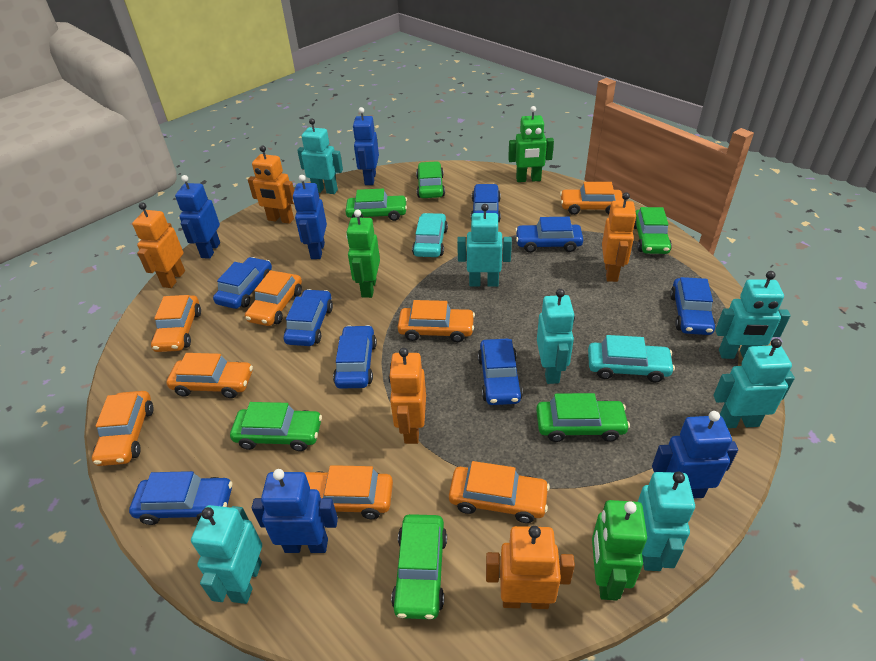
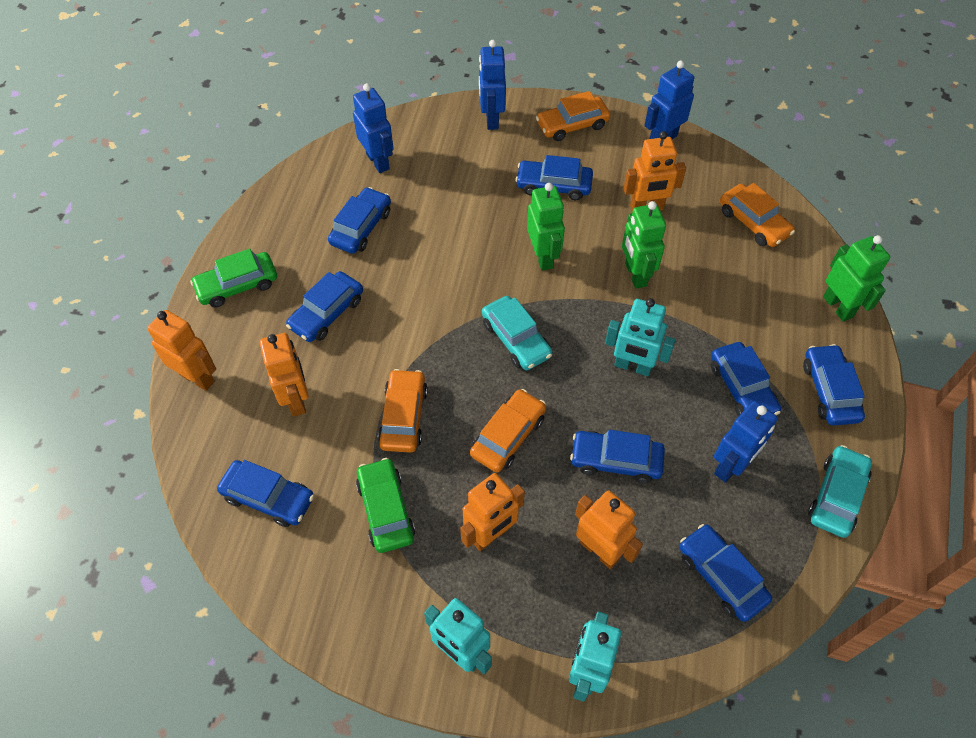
blue robot: [175,175,220,259] [252,469,338,553] [293,175,327,259] [353,107,379,185] [652,411,738,499] = 5 -> [353,83,394,173] [479,40,506,130] [644,61,694,139] [714,401,778,482] = 4
green car: [230,402,322,451] [345,188,407,221] [391,514,447,620] [416,161,445,198] [536,393,630,442] [634,207,672,254] = 6 -> [190,249,277,307] [356,458,415,553] = 2
orange car: [92,391,153,466] [151,295,201,352] [166,353,253,398] [245,270,302,326] [305,465,393,519] [398,300,475,342] [449,461,550,523] [560,182,624,215] = 8 -> [378,369,428,453] [470,389,546,473] [536,91,611,141] [720,183,795,247] = 4
turquoise robot: [191,505,262,604] [297,118,343,194] [457,204,512,287] [537,289,575,384] [638,471,695,571] [713,338,795,428] [715,271,790,359] = 7 -> [424,598,492,674] [569,612,621,702] [605,298,675,376] = 3

